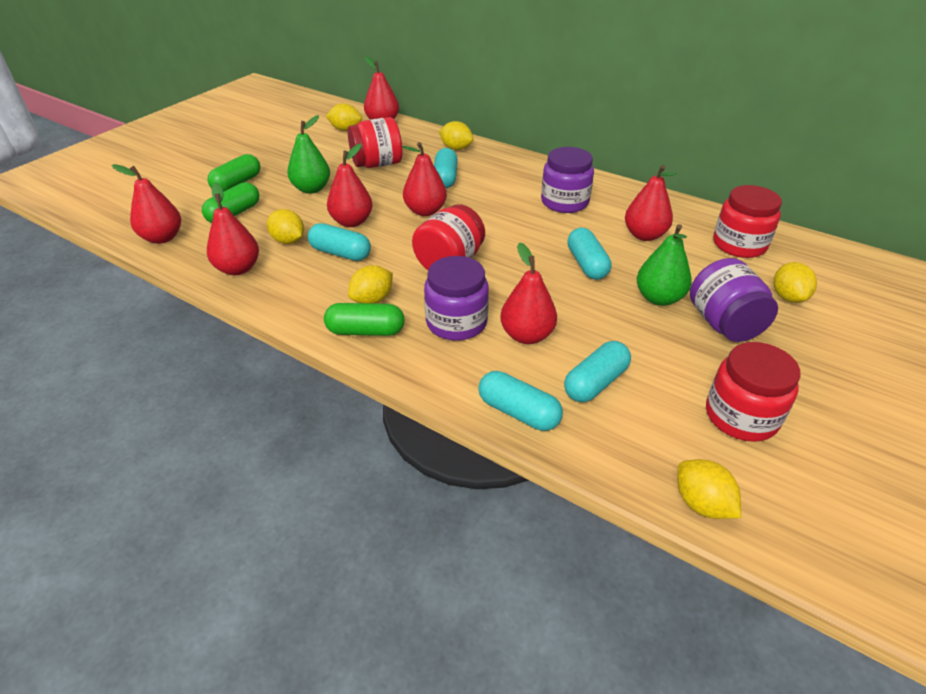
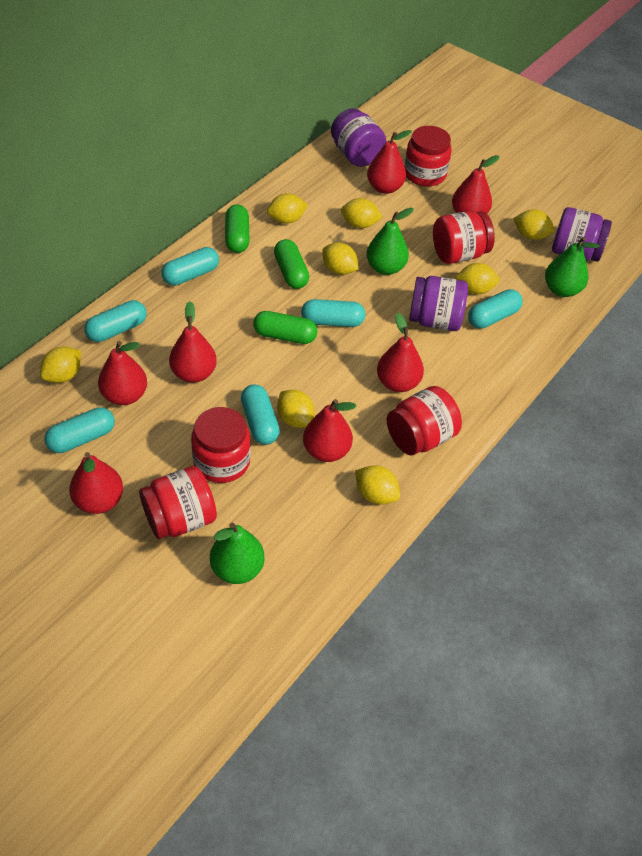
green pear: [287,115,330,194] [637,224,692,306] = 2 -> [210,522,265,584] [366,208,414,275] [545,237,599,297] = 3
red jar: [348,117,402,168] [412,204,485,270] [706,342,801,442] [713,185,782,258] = 4 -> [139,466,217,539] [191,407,251,483] [387,386,462,456] [405,126,452,186] [433,211,495,264] = 5
turquoise capsule: [308,223,371,261] [434,148,458,188] [478,371,563,431] [564,341,631,402] [567,228,611,280] = 5 -> [45,407,115,453] [84,300,147,342] [161,247,219,286] [241,384,280,445] [301,299,365,327] [468,289,523,329] = 6
yellow lemon: [267,209,304,244] [326,103,362,131] [348,265,393,304] [439,121,474,150] [677,459,741,519] [774,262,817,303] = 6 -> [40,346,81,383] [267,193,308,224] [277,390,315,428] [322,242,359,275] [341,198,383,228] [355,465,400,505] [455,263,499,294] [513,210,554,240] = 8

